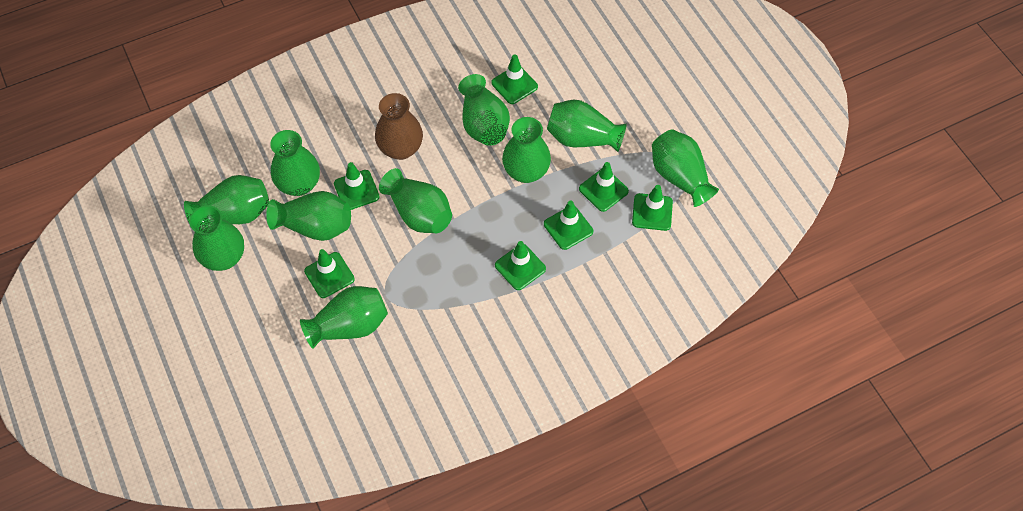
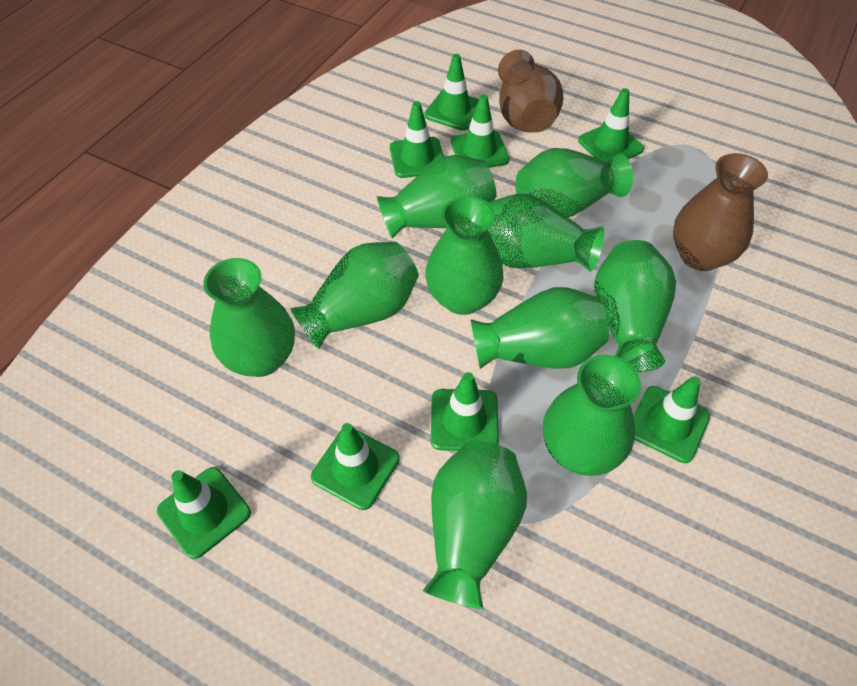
brown vase: [375,93,423,160] = 1 -> [498,50,564,132] [673,153,768,271] = 2
green traffic cone: [304,249,355,298] [334,162,380,210] [491,54,538,104] [495,241,546,290] [544,201,593,250] [579,162,629,212] [632,185,673,231] = 7 -> [157,467,251,559] [311,423,399,510] [390,101,444,178] [424,54,479,131] [431,372,499,451] [451,94,510,168] [578,88,644,162] [634,376,710,463] = 8

